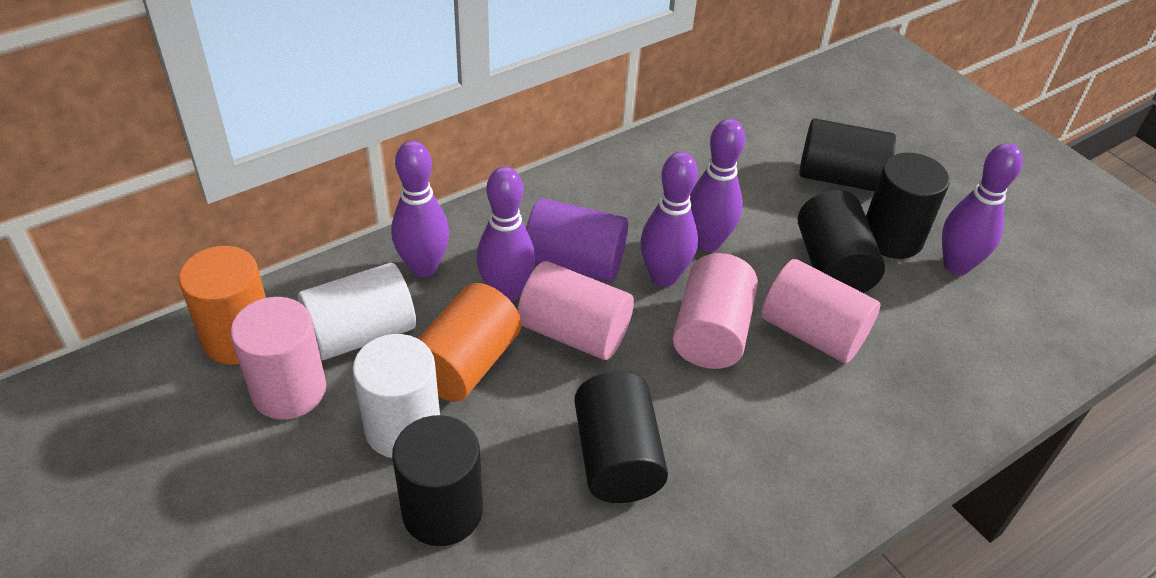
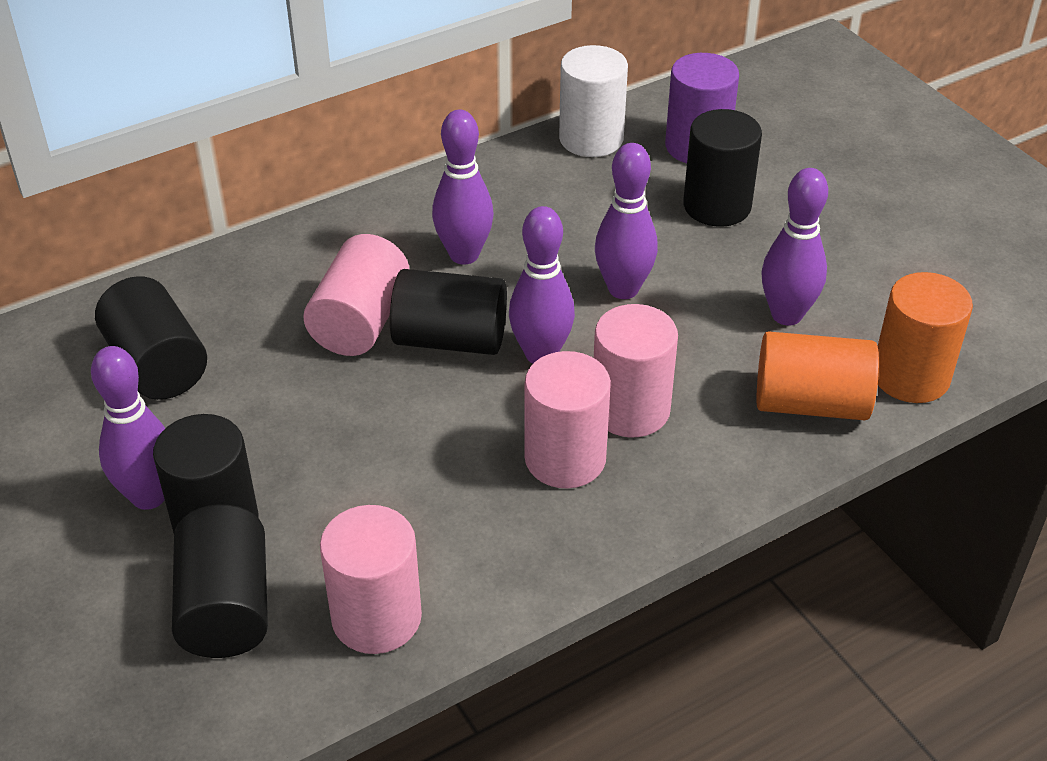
white cylinder: [298,263,416,360] [353,334,440,458] = 2 -> [559,45,628,157] = 1

